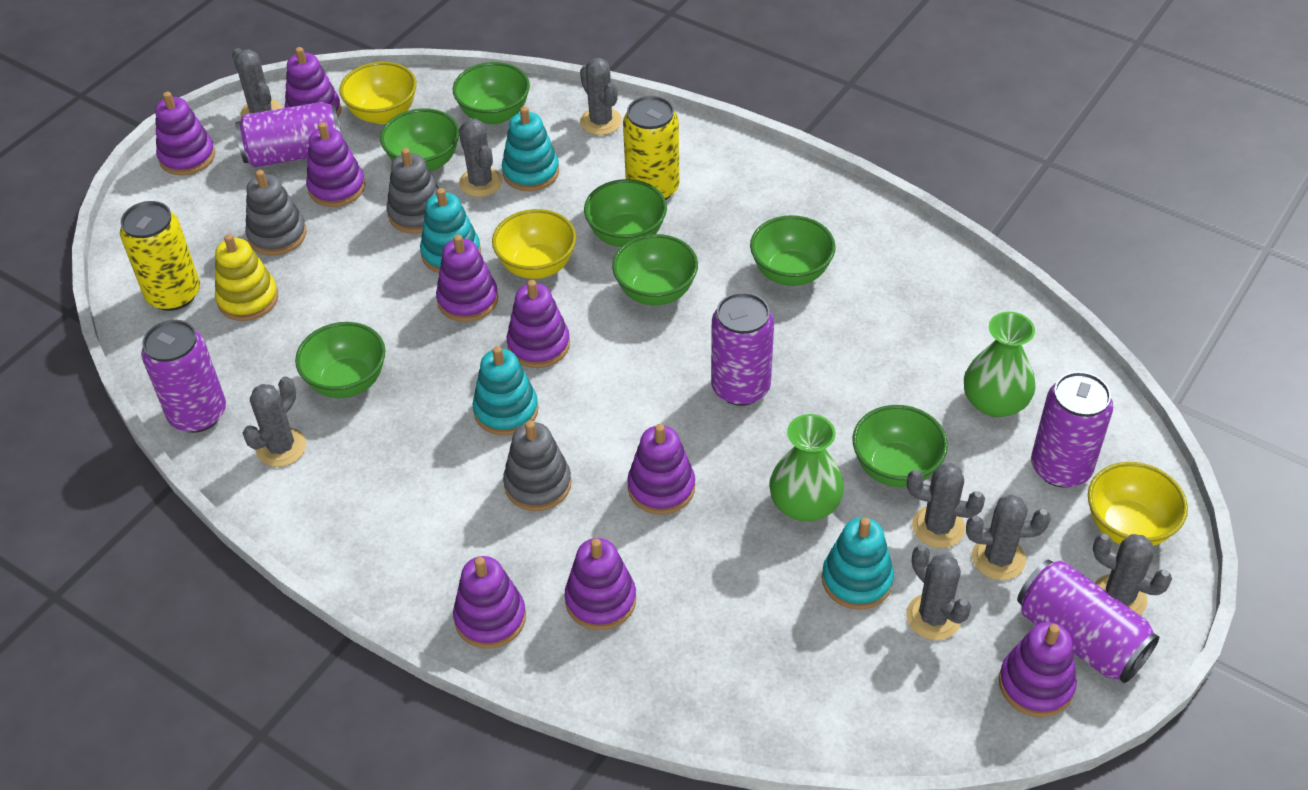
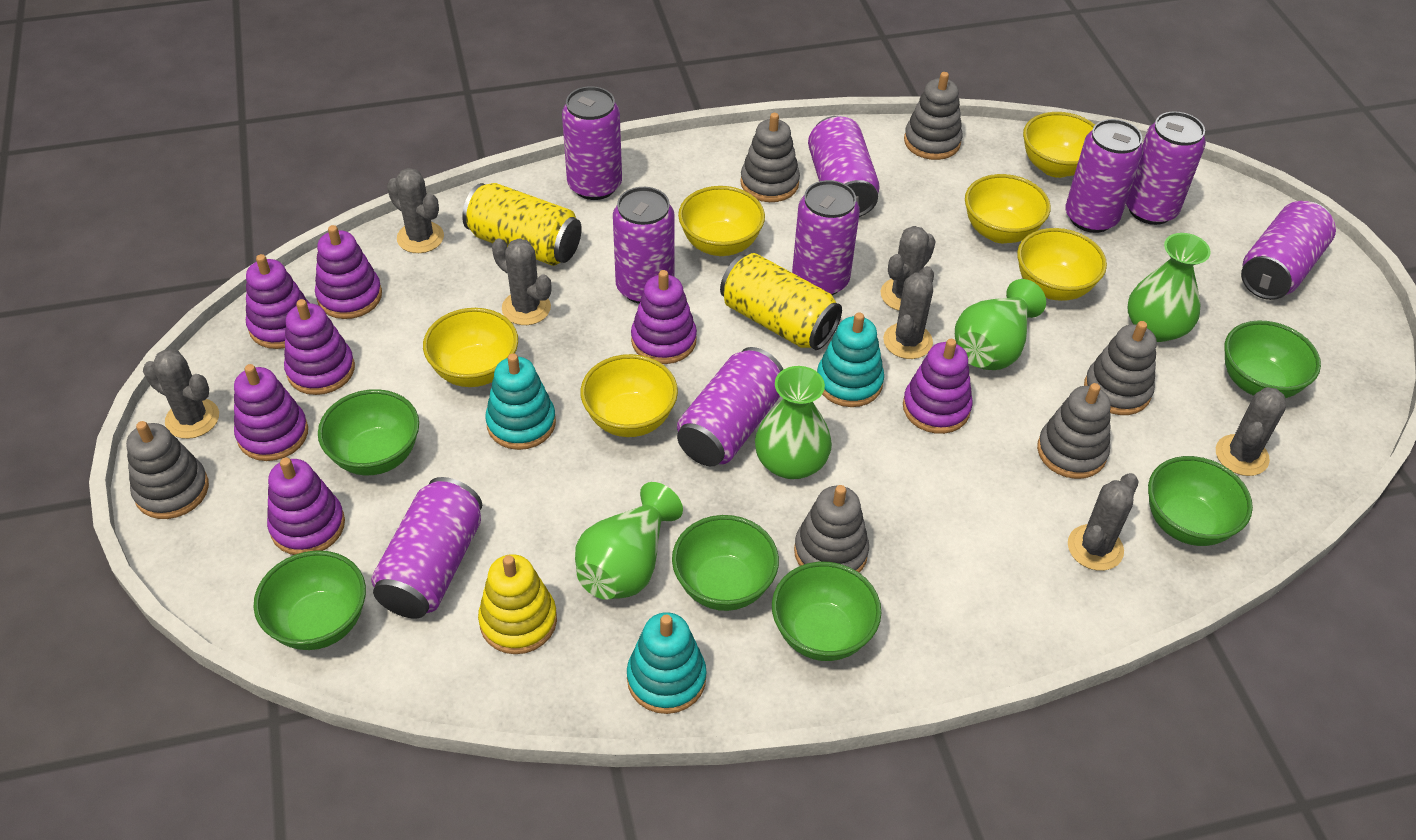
green bowl: [295,322,385,398] [380,108,459,172] [453,62,530,125] [584,179,667,247] [612,234,698,306] [750,215,836,286] [853,405,948,487] = 7 -> [253,550,366,650] [318,389,419,476] [672,515,779,611] [772,562,881,661] [1148,456,1253,546] [1224,321,1321,398] = 6
green vase: [769,414,844,522] [964,312,1036,417] = 2 -> [575,482,683,600] [755,366,832,479] [955,279,1046,370] [1127,233,1211,342] = 4
grey cactus: [232,48,282,118] [243,377,306,467] [459,118,502,197] [580,58,622,135] [906,545,971,640] [907,463,985,548] [966,494,1051,580] [1093,534,1172,615] = 8 -> [143,349,219,439] [387,168,444,253] [492,238,551,325] [881,226,936,311] [883,266,934,359] [1068,473,1139,571] [1216,387,1286,476] = 7
grey stacking toy: [245,170,307,255] [387,148,439,234] [503,421,571,511] = 3 -> [126,421,209,519] [740,113,800,202] [794,485,869,573] [904,72,962,160] [1037,383,1111,479] [1084,321,1157,415] = 6
purple can: [141,320,226,433] [235,102,342,167] [711,292,774,406] [1017,560,1159,683] [1031,372,1113,488] = 5 -> [371,477,482,618] [562,86,622,200] [613,187,675,304] [677,347,784,466] [792,180,860,295] [808,116,880,217] [1065,119,1143,233] [1126,111,1206,225] [1241,201,1336,300] = 9
purple stacking toy: [155,92,215,175] [285,47,341,117] [306,122,365,207] [436,235,498,322] [453,556,526,649] [507,280,570,368] [565,538,636,630] [627,424,695,515] [999,622,1077,717] = 9 -> [234,364,308,461] [246,254,309,349] [267,457,345,555] [284,299,355,395] [315,225,382,319] [631,270,697,364] [903,339,972,434] = 7
turquoise stacking toy: [420,188,481,273] [472,346,538,435] [502,106,559,191] [822,517,894,610] = 4 -> [485,353,556,450] [627,612,707,714] [817,312,884,407] = 3
yellow bowl: [339,62,417,124] [492,209,576,279] [1088,462,1188,546] = 3 -> [423,308,518,387] [580,354,678,437] [678,186,765,256] [965,174,1051,243] [1017,228,1107,301] [1023,112,1095,178] = 6

